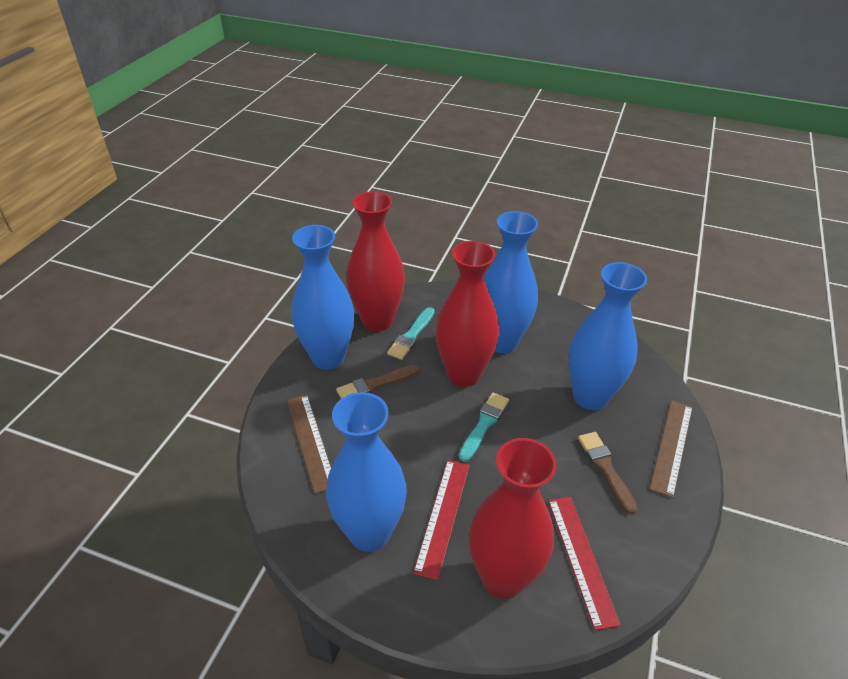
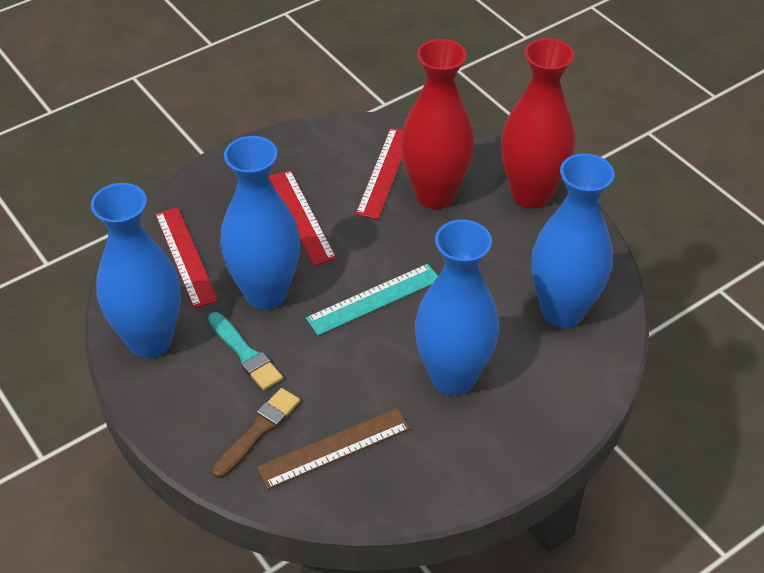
brown brush: [336,365,419,399] [578,432,637,514] = 2 -> [212,388,300,478] = 1
brown ruler: [287,395,331,494] [650,400,693,498] = 2 -> [256,408,410,489] = 1
red ruler: [413,460,470,580] [548,497,621,631] = 2 -> [155,207,218,309] [269,170,337,266] [356,128,403,219] = 3
red vase: [346,191,405,331] [436,241,499,387] [469,438,557,599] = 3 -> [401,39,475,209] [501,38,575,209] = 2
turquoise brush: [387,307,435,360] [459,393,509,462] = 2 -> [208,312,283,390] = 1
turquoise ruler: none = 0 -> [306,264,438,336] = 1

